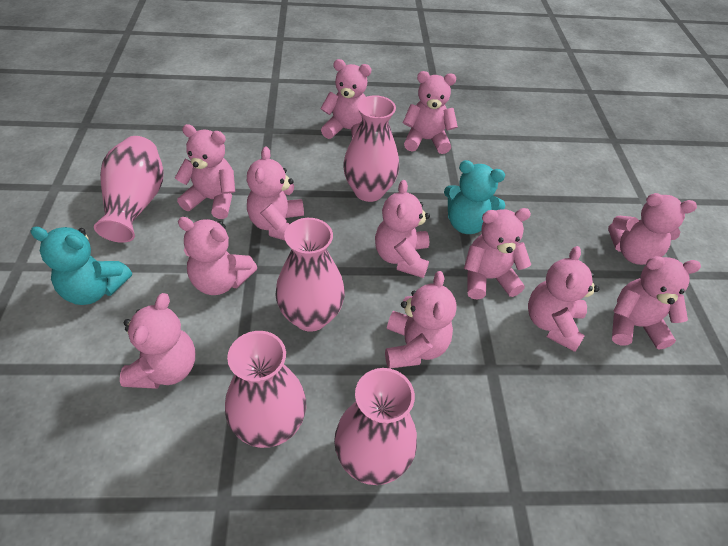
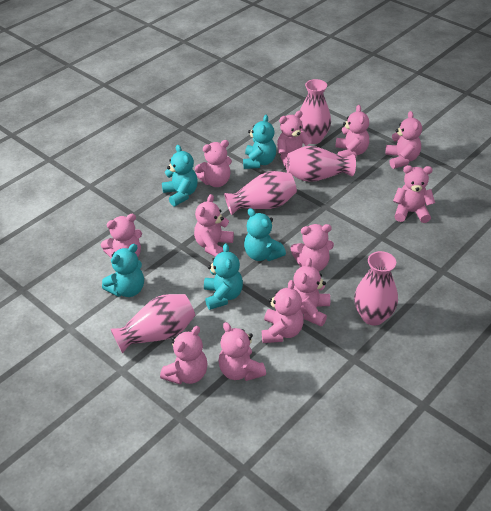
turquoise teddy bear: [30,227,132,305] [444,160,505,234] = 2 -> [102,244,144,297] [162,145,198,206] [204,244,243,310] [243,115,276,169] [244,208,286,261] = 5

